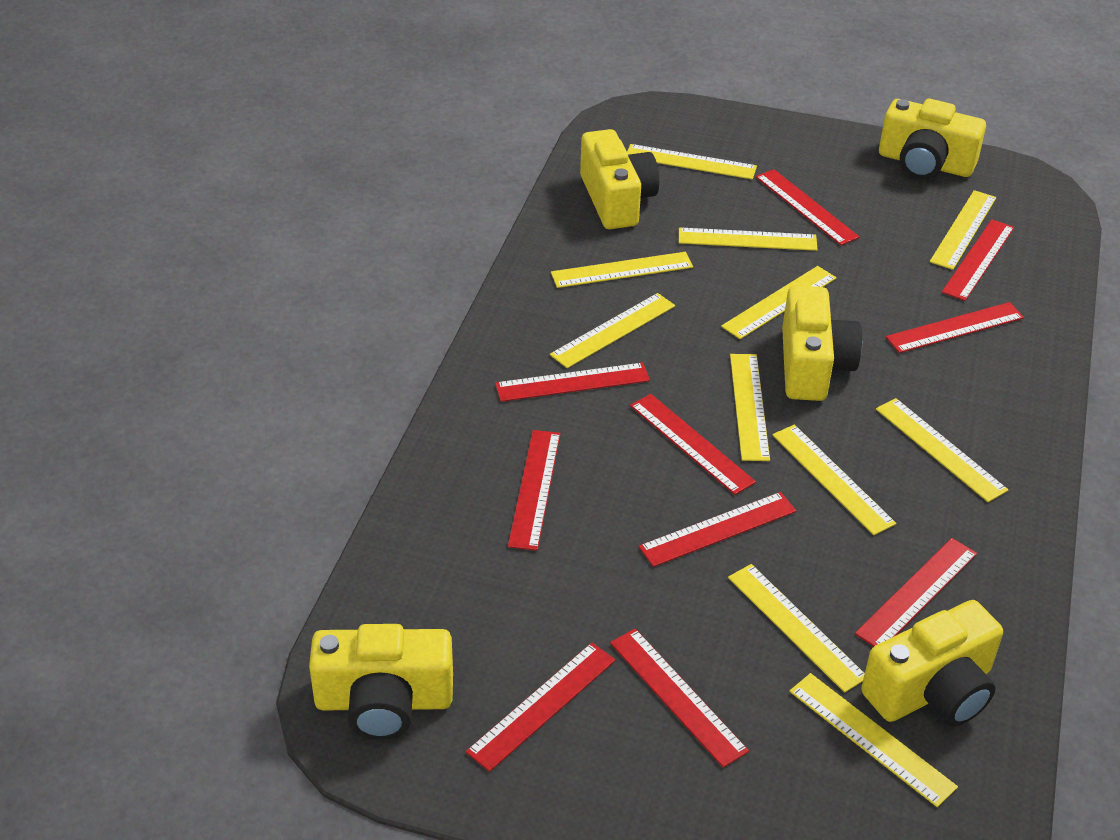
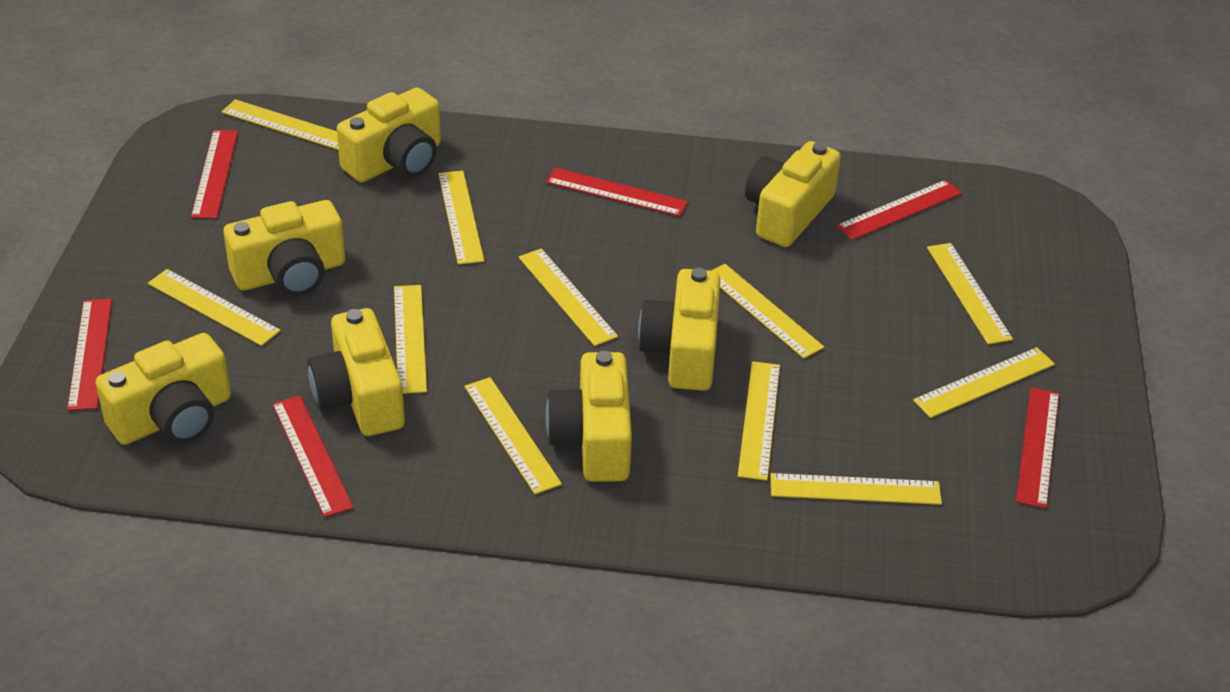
red ruler: [466,643,616,772] [495,363,650,402] [508,430,560,551] [610,628,749,768] [630,394,756,495] [639,492,796,567] [756,169,859,245] [855,538,977,647] [886,302,1024,353] [942,219,1014,301] = 10 -> [67,299,112,411] [191,130,238,219] [272,395,354,517] [546,168,688,217] [836,180,962,240] [1016,387,1059,509] = 6
yellow camera: [309,624,453,740] [580,129,659,229] [782,285,862,401] [861,600,1003,726] [879,99,986,179] = 5 -> [95,333,231,445] [224,200,345,296] [307,308,405,436] [337,87,441,183] [545,351,632,482] [638,268,720,391] [745,141,841,247] = 7

